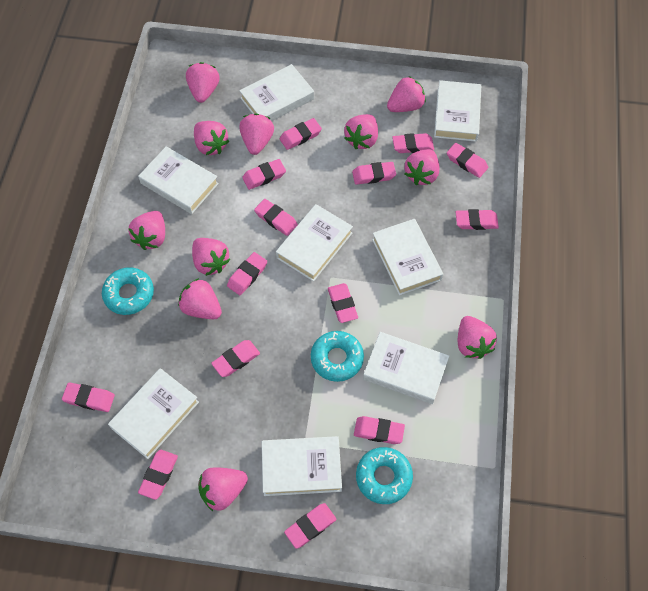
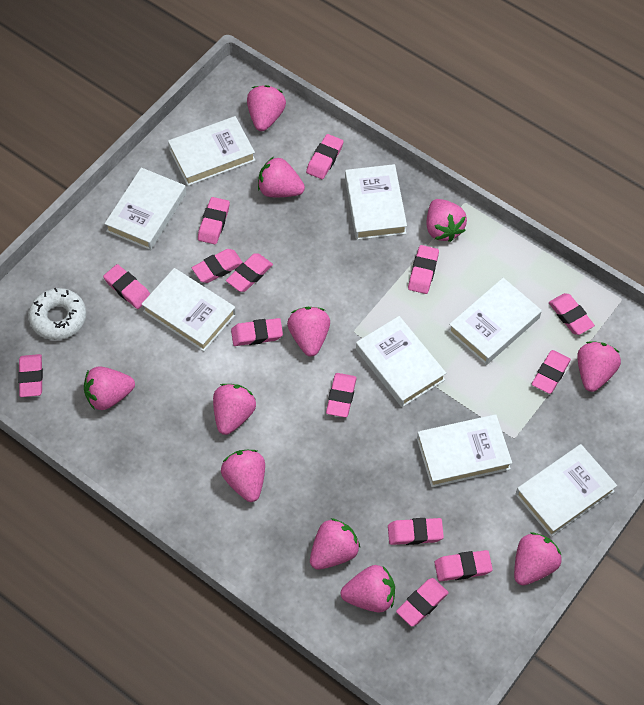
turquoise donut: [102,267,154,315] [311,331,364,382] [356,447,413,504] = 3 -> none = 0
white donut: none = 0 -> [29,288,86,340] = 1

